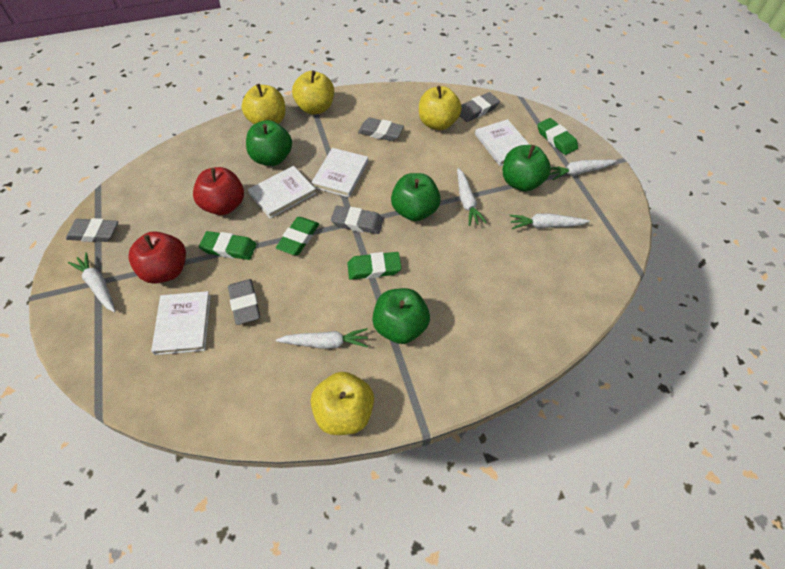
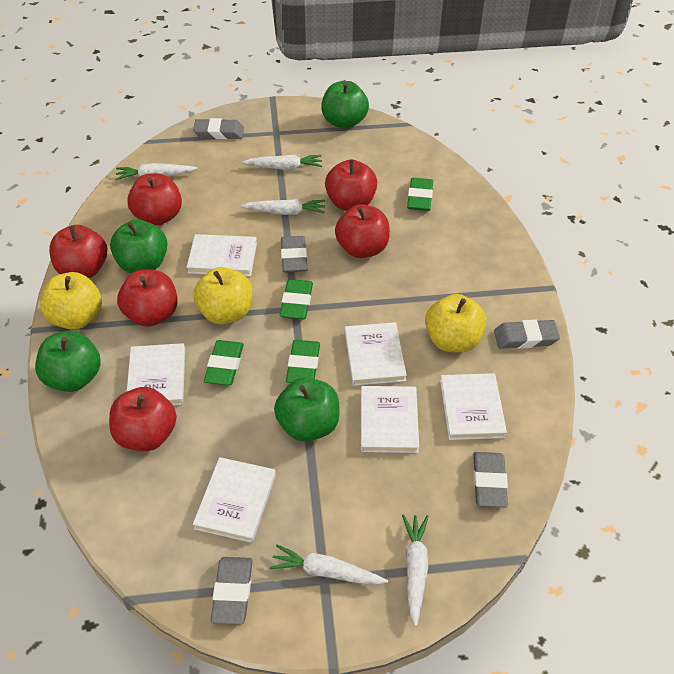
red apple: [129,232,186,284] [193,167,244,215] = 2 -> [49,225,107,278] [109,387,177,451] [117,270,178,327] [127,173,182,226] [325,159,377,211] [335,204,390,258] = 6
white book: [151,291,211,355] [248,166,316,219] [311,148,368,197] [475,119,530,166] = 4 -> [127,343,185,405] [187,234,257,276] [193,457,276,543] [344,322,407,386] [361,386,419,453] [440,373,507,440] = 6
yellow apple: [241,84,286,124] [292,70,334,115] [311,372,374,435] [419,86,462,130] = 4 -> [40,272,102,330] [193,267,252,324] [425,294,486,352] = 3

